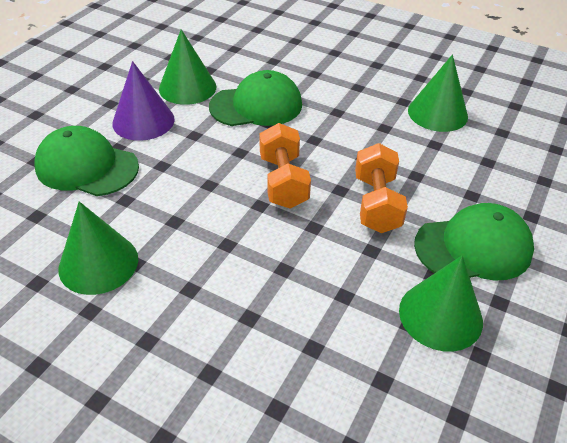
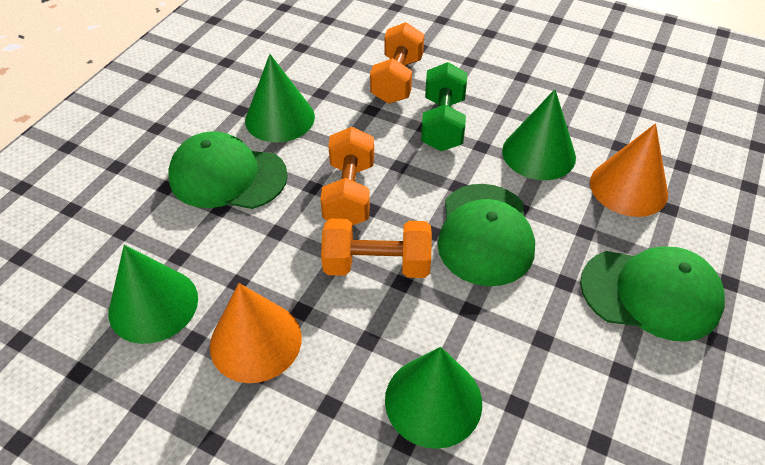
green dumbbell: none = 0 -> [421,62,467,151] = 1
orange cone: none = 0 -> [210,283,302,383] [590,123,668,217] = 2
orange dumbbell: [259,123,311,208] [355,143,408,233] = 2 -> [320,127,374,225] [321,219,432,278] [370,22,424,104] = 3
purple cone: [112,61,175,141] = 1 -> none = 0

